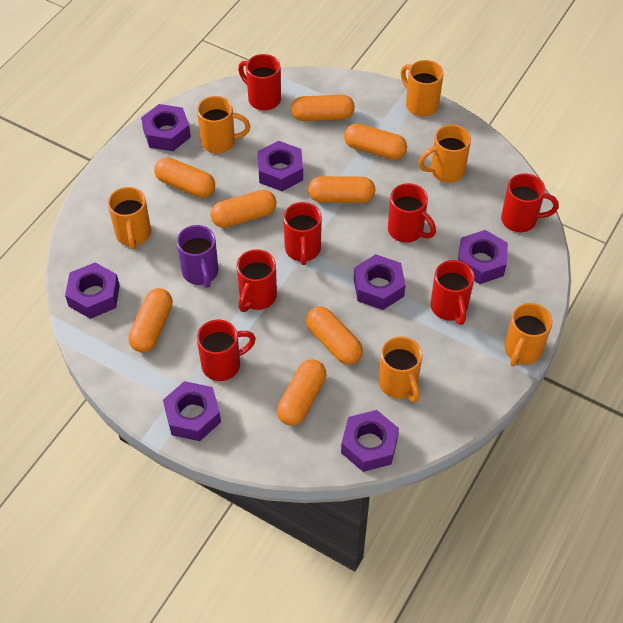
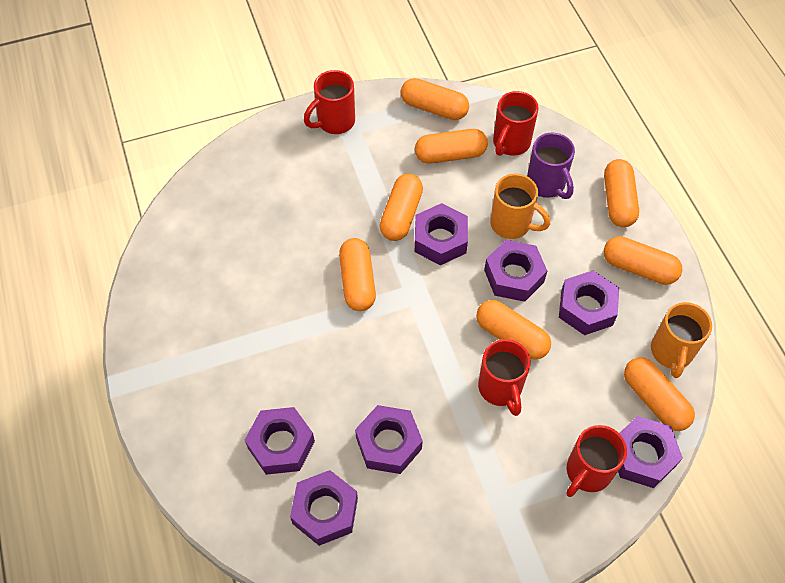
orange mug: [108,187,151,249] [197,96,250,153] [379,337,423,403] [401,60,444,117] [418,125,471,183] [505,303,553,367] = 6 -> [490,174,550,239] [651,302,712,378] = 2
red mug: [197,319,256,381] [236,249,277,312] [238,54,281,111] [283,202,322,265] [388,183,436,243] [431,260,474,325] [501,173,559,232] = 7 -> [304,70,355,134] [478,339,531,416] [493,91,539,156] [566,425,627,497] = 4

